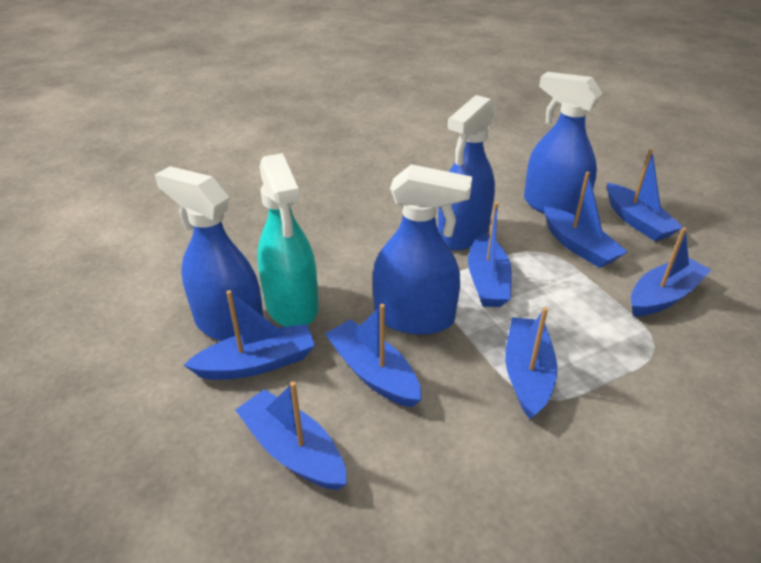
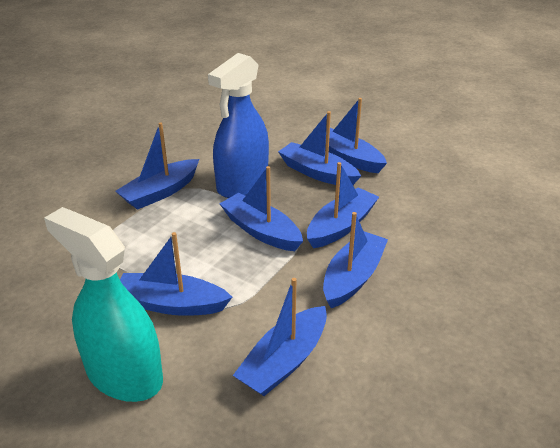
blue spray bottle: [155,166,263,341] [373,164,472,335] [438,95,496,250] [524,72,603,215] = 4 -> [208,53,269,198] = 1

